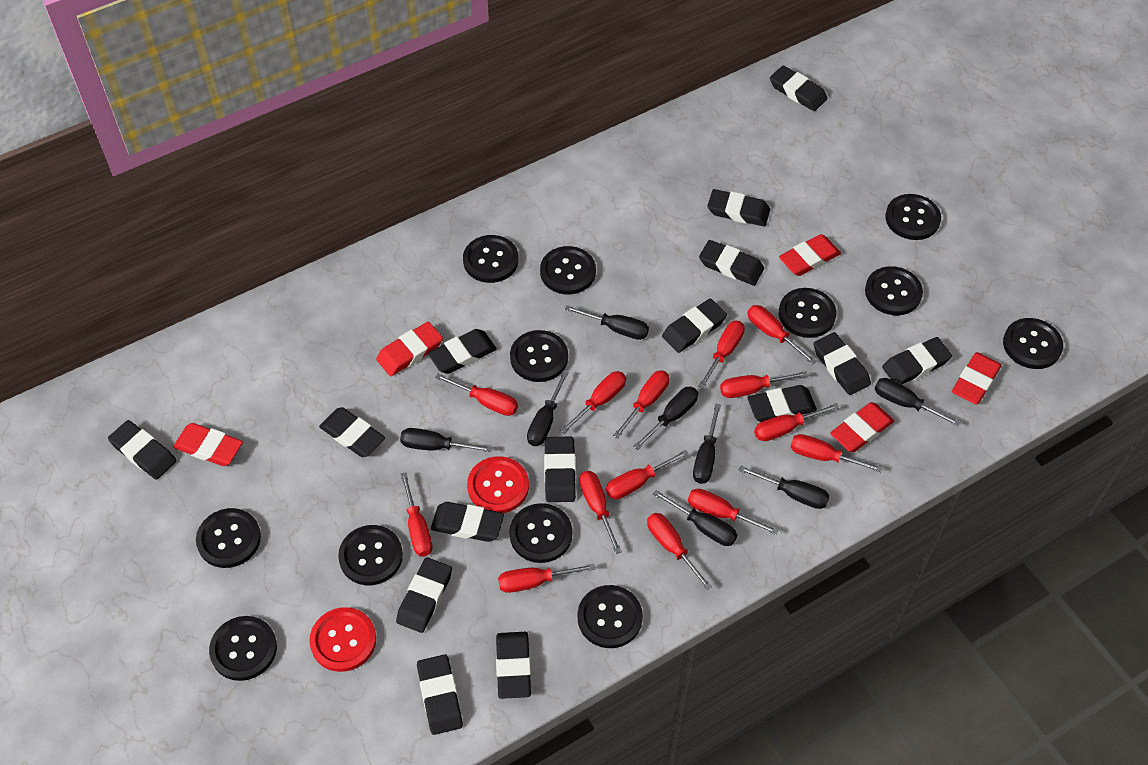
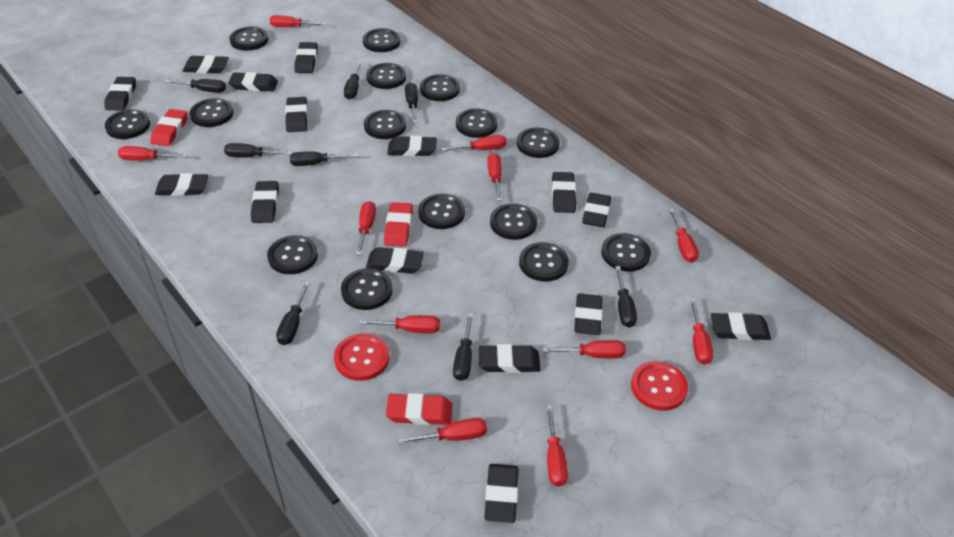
black button: [196,508,261,568] [209,616,277,681] [338,525,403,585] [463,235,519,283] [509,503,572,563] [510,330,568,382] [540,246,596,294] [578,585,643,648] [779,288,836,338] [865,266,923,315] [885,194,941,240] [1003,318,1063,369] = 12 -> [105,109,150,139] [190,98,233,127] [229,26,268,51] [267,235,318,274] [341,268,393,310] [363,28,400,52] [364,110,406,139] [366,63,406,89] [418,194,465,229] [420,74,460,101] [456,108,498,138] [490,203,537,240] [517,127,560,158] [519,242,569,282] [601,233,651,272] = 15
red eraser: [173,423,243,466] [376,322,443,376] [779,234,841,276] [830,402,894,452] [952,352,1002,405] = 5 -> [150,109,187,146] [384,202,413,247] [386,393,453,425] = 3
red screwdriver: [400,472,432,556] [435,373,518,416] [498,564,595,593] [560,371,626,434] [579,471,622,554] [606,450,689,499] [613,370,669,439] [647,513,712,590] [688,489,778,535] [698,321,745,389] [720,371,808,398] [748,305,817,365] [754,403,839,441] [791,434,882,472] = 14 -> [118,146,187,161] [270,15,326,27] [356,201,376,255] [359,315,440,333] [397,418,487,444] [441,135,506,151] [487,153,502,201] [543,340,626,358] [546,405,568,487] [669,209,699,263] [690,299,713,365] = 11

